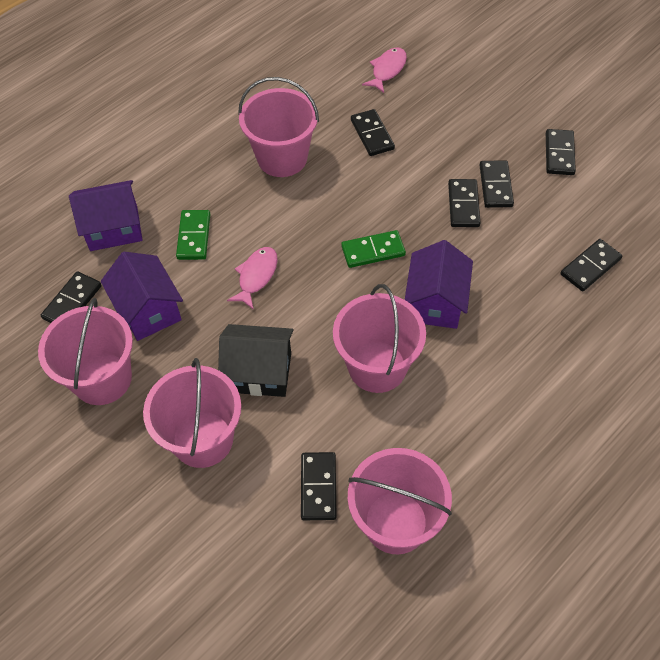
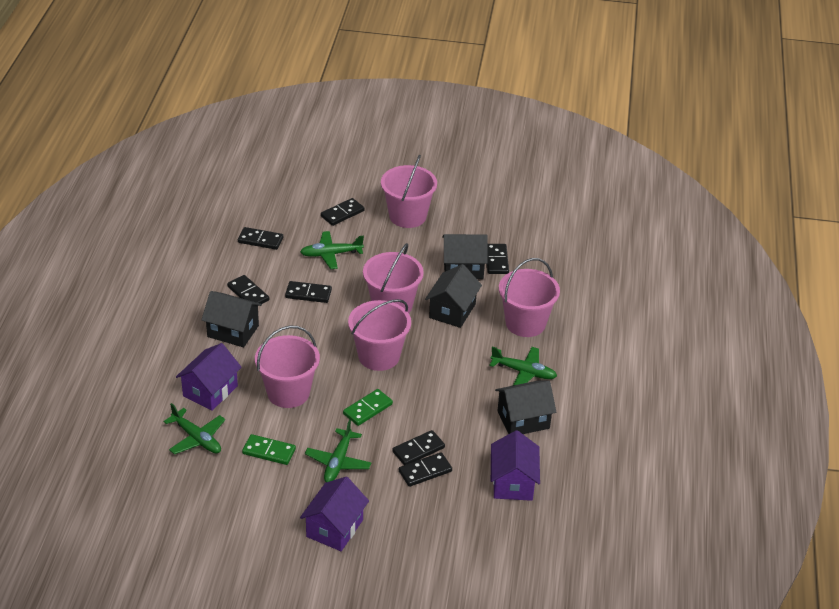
black house: [218,324,294,397] = 1 -> [201,291,262,347] [425,264,482,328] [442,234,488,279] [495,380,556,434] = 4
green plane: none = 0 -> [164,403,225,455] [300,231,364,269] [305,420,372,482] [489,347,557,385] = 4
pink fish: [227,247,278,310] [362,47,407,93] = 2 -> none = 0

